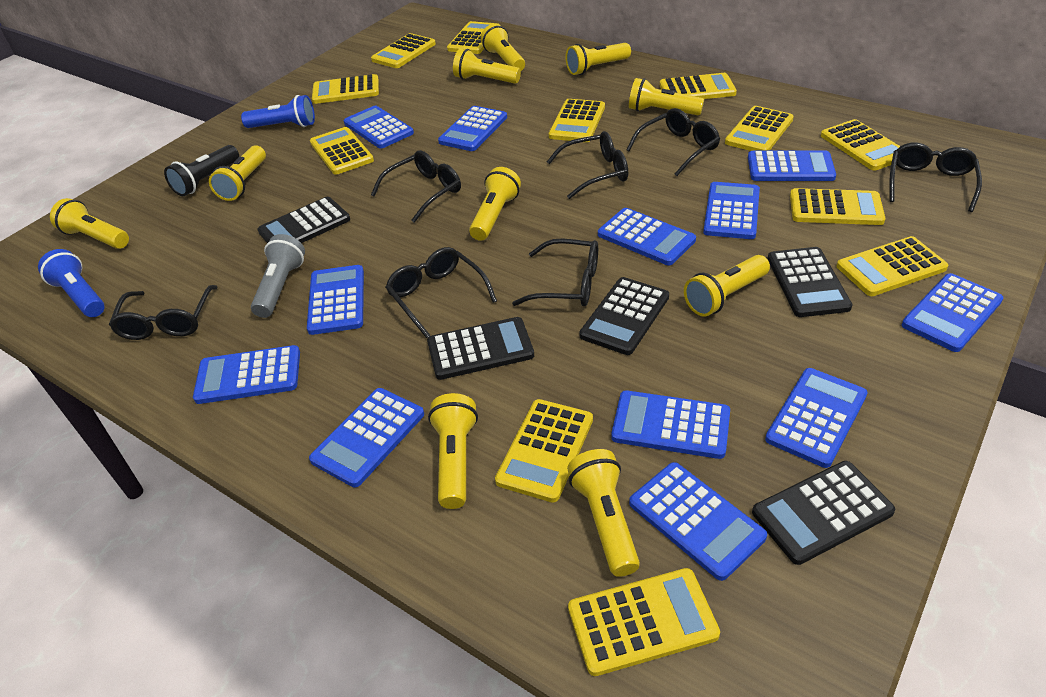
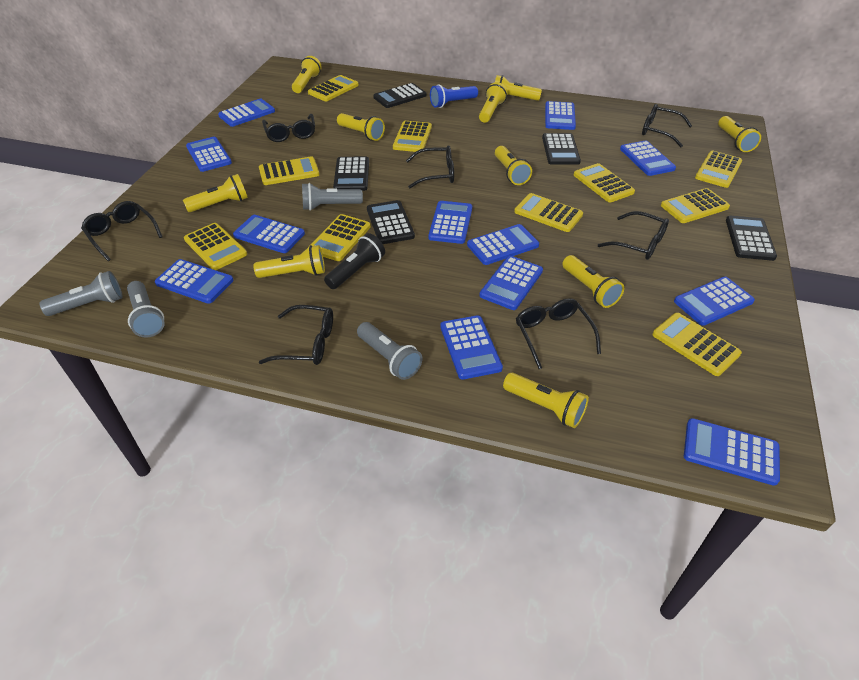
blue flashlight: [38,249,105,317] [241,95,315,128] = 2 -> [430,84,478,108] = 1
grey flashlight: [251,234,305,318] = 1 -> [39,271,123,316] [127,281,165,338] [302,183,363,211] [357,322,422,380] = 4
yellow calculator: [310,127,374,175] [312,74,379,104] [371,33,436,68] [447,21,500,54] [495,399,593,503] [549,99,605,142] [568,568,720,676] [660,73,737,99] [725,106,794,151] [790,188,885,225] [821,119,900,171] [837,236,948,296] = 12 -> [184,223,247,270] [259,156,320,185] [308,75,359,101] [311,214,371,261] [393,121,432,152] [514,193,583,232] [574,163,635,202] [652,313,742,376] [661,188,730,223] [695,151,742,188] = 10

